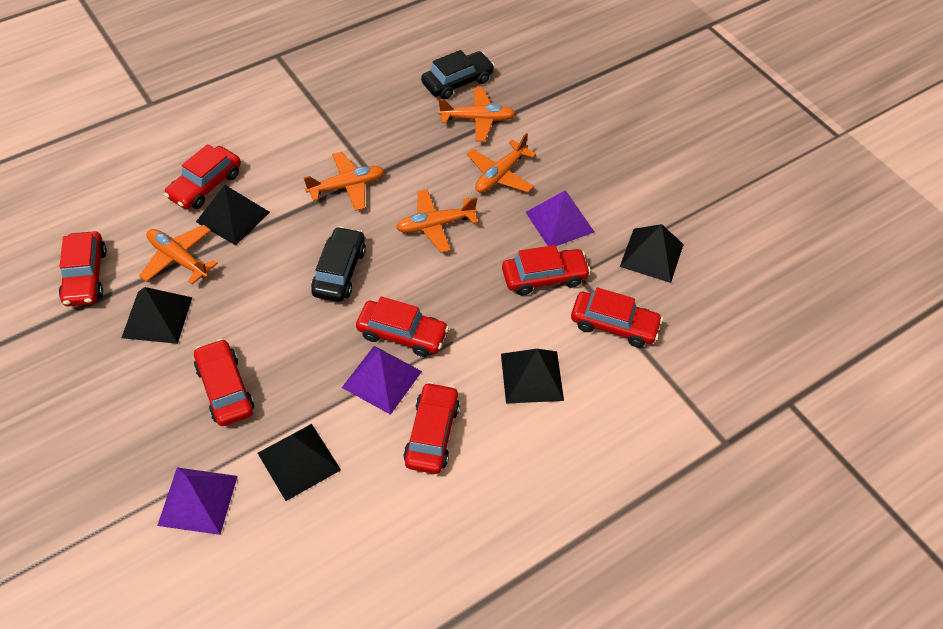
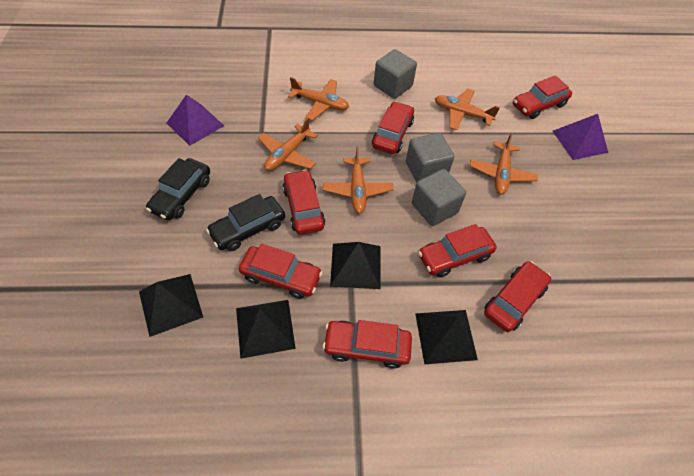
black pyramid: [122,287,192,344] [196,185,270,245] [258,424,341,501] [501,349,564,404] [620,224,684,283] = 5 -> [139,274,203,337] [236,300,296,359] [330,242,381,289] [415,310,478,364] = 4
grey cube: none = 0 -> [374,49,417,99] [406,133,454,183] [412,169,466,226] = 3
purple pyramid: [157,467,238,535] [342,346,422,415] [526,190,594,246] = 3 -> [167,95,224,146] [553,114,608,160] = 2

